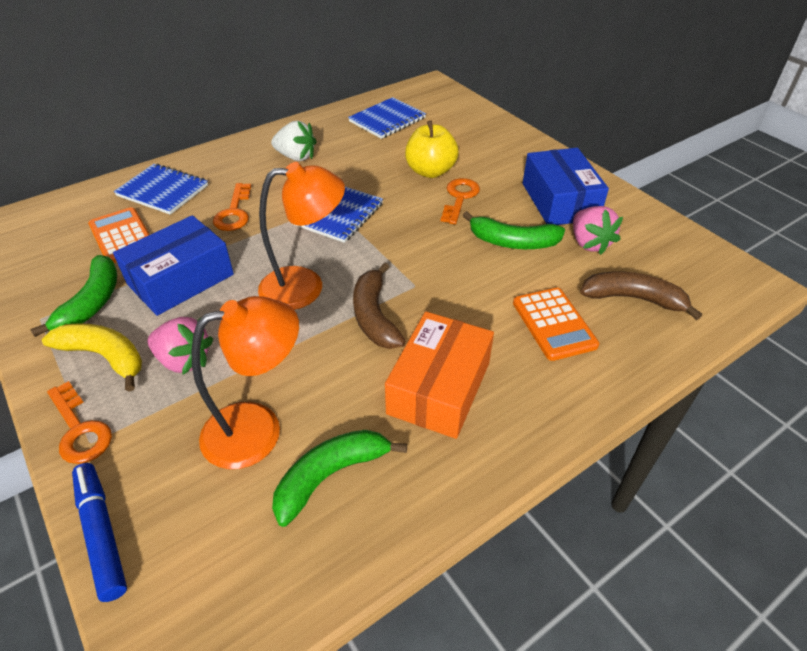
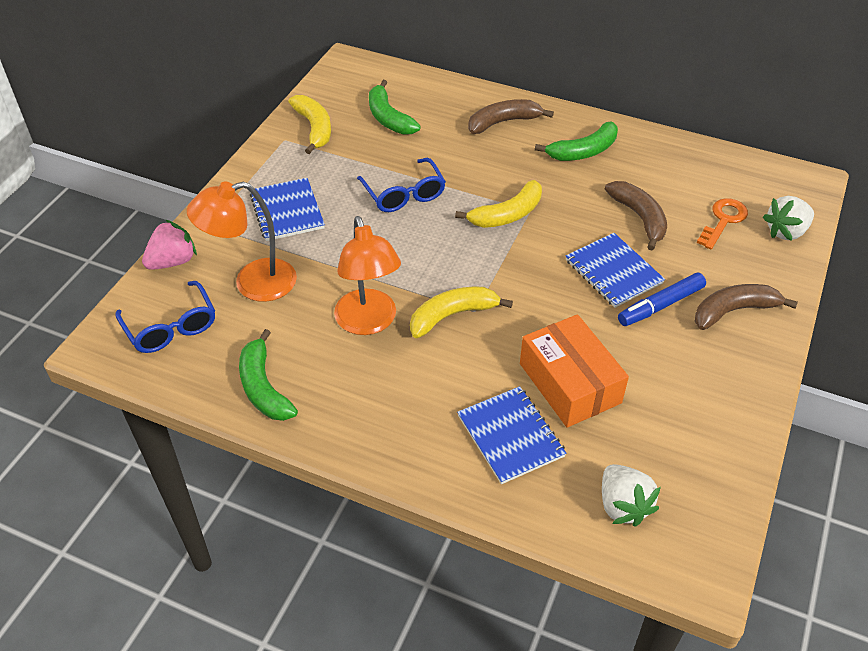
blue box: [113,215,234,316] [523,148,609,225] = 2 -> none = 0
blue glasses: none = 0 -> [115,281,215,353] [357,158,446,212] = 2
brown banana: [353,263,406,349] [580,272,702,320] = 2 -> [468,99,554,134] [605,181,667,250] [695,284,798,330] = 3
orange calculator: [88,207,150,263] [513,288,599,361] = 2 -> none = 0
orange key: [47,381,112,464] [213,183,251,231] [441,178,480,224] = 3 -> [697,198,748,249] = 1
pink strawberry: [147,317,213,375] [573,206,623,255] = 2 -> [142,220,197,270] = 1
white strawberry: [271,121,317,161] = 1 -> [602,464,661,527] [763,196,814,241] = 2
yellow apple: [405,121,459,178] = 1 -> none = 0
yellow banana: [42,323,142,392] = 1 -> [289,95,331,154] [410,287,513,338] [455,180,542,228] = 3

